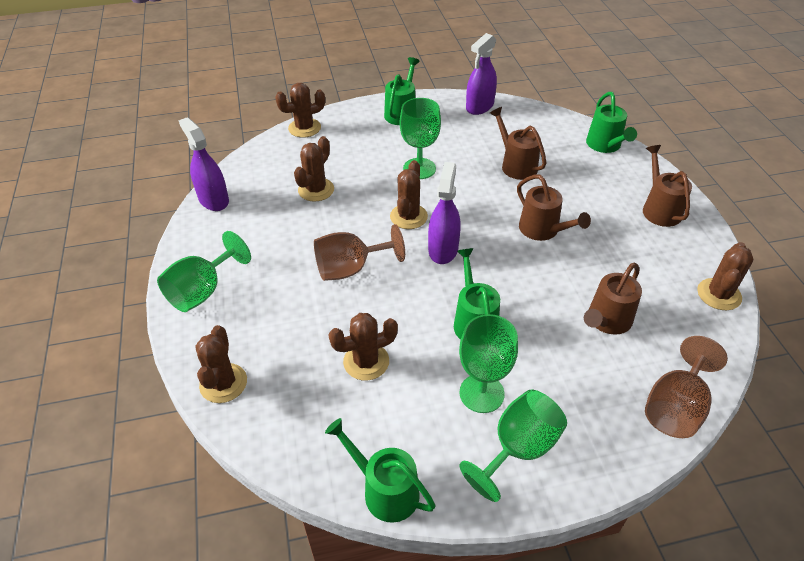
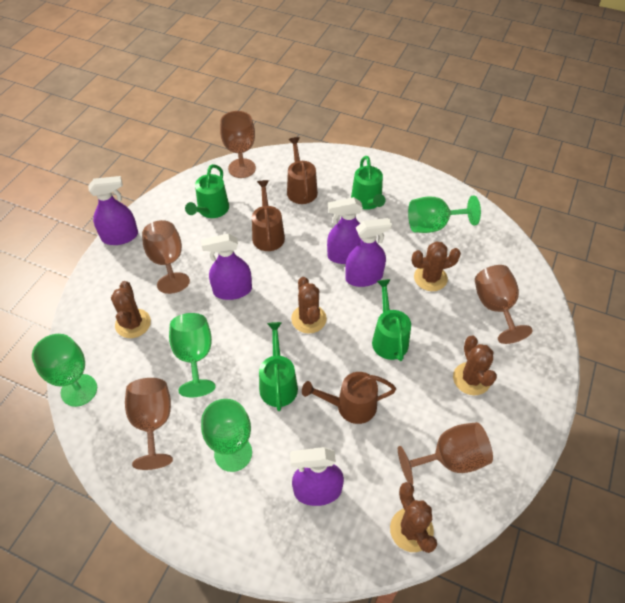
brown cactus: [195,325,247,403] [275,83,325,138] [294,136,334,202] [329,313,398,381] [390,160,428,229] [697,242,753,310] = 6 -> [111,281,151,338] [291,277,327,334] [390,482,437,553] [412,241,461,291] [453,335,497,395] = 5
brown goblet: [314,224,405,281] [645,336,728,438] = 2 -> [125,378,173,470] [142,220,190,294] [220,111,256,178] [398,422,493,485] [475,265,533,344] = 5
brown watering can: [490,107,546,180] [517,174,591,241] [584,262,642,335] [643,145,692,227] = 4 -> [252,180,285,251] [287,137,318,204] [302,372,396,424] = 3
purple spray bottle: [179,117,229,211] [428,162,461,264] [466,33,497,115] = 3 -> [88,176,138,245] [201,234,252,300] [290,447,344,506] [327,197,363,264] [345,218,392,287] = 5

